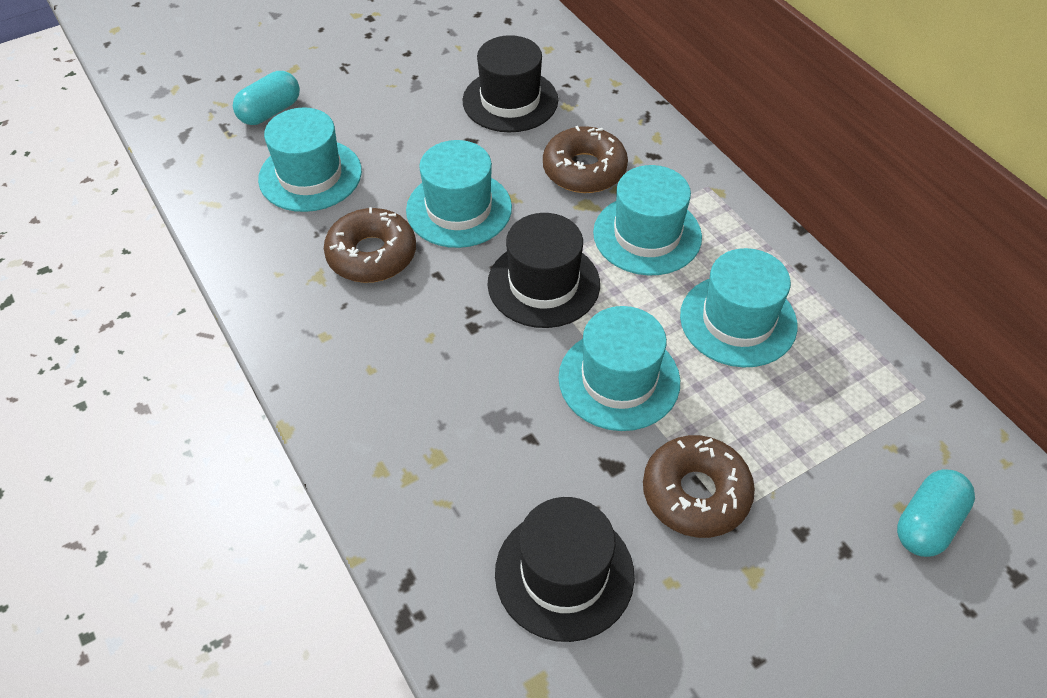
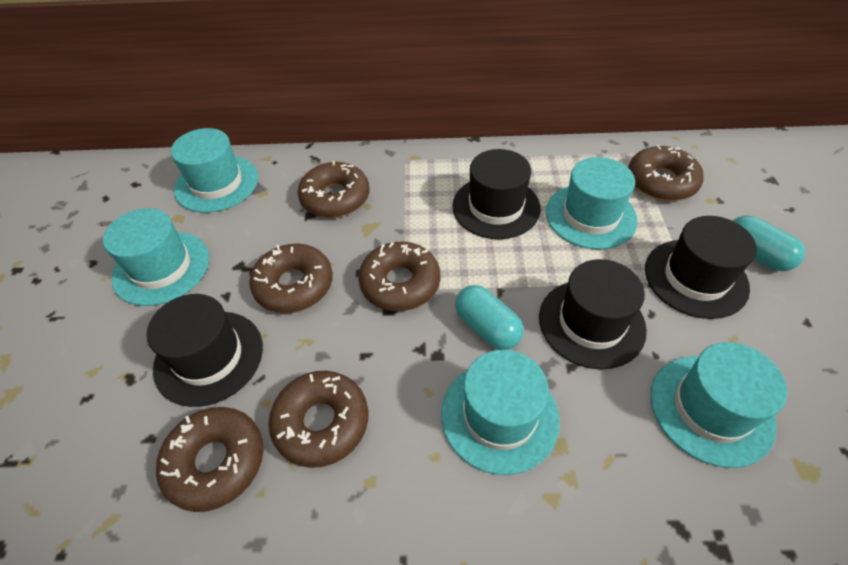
black hat: [463,35,558,132] [487,213,600,328] [495,497,634,642] = 3 -> [147,294,263,407] [452,149,541,239] [539,259,647,369] [645,216,757,319] = 4
brown donut: [324,207,416,283] [543,126,628,193] [643,435,755,538] = 3 -> [156,407,263,512] [249,244,333,313] [268,371,368,468] [298,161,369,218] [358,242,440,311] [628,145,704,201] = 6

